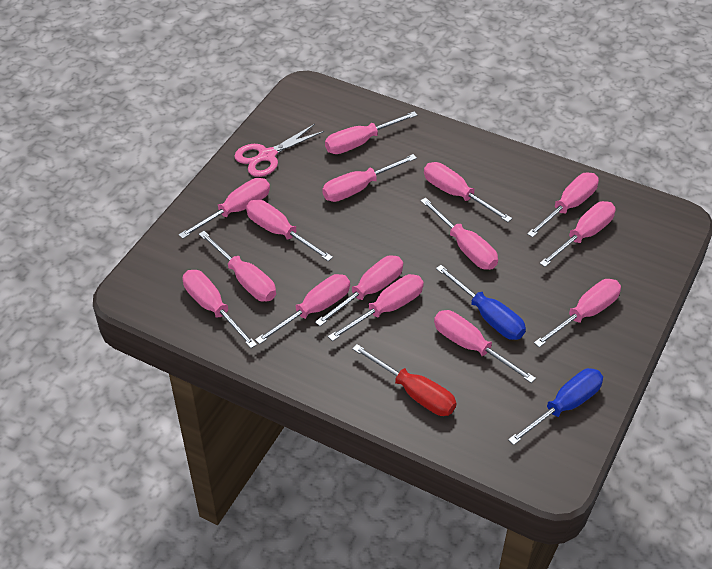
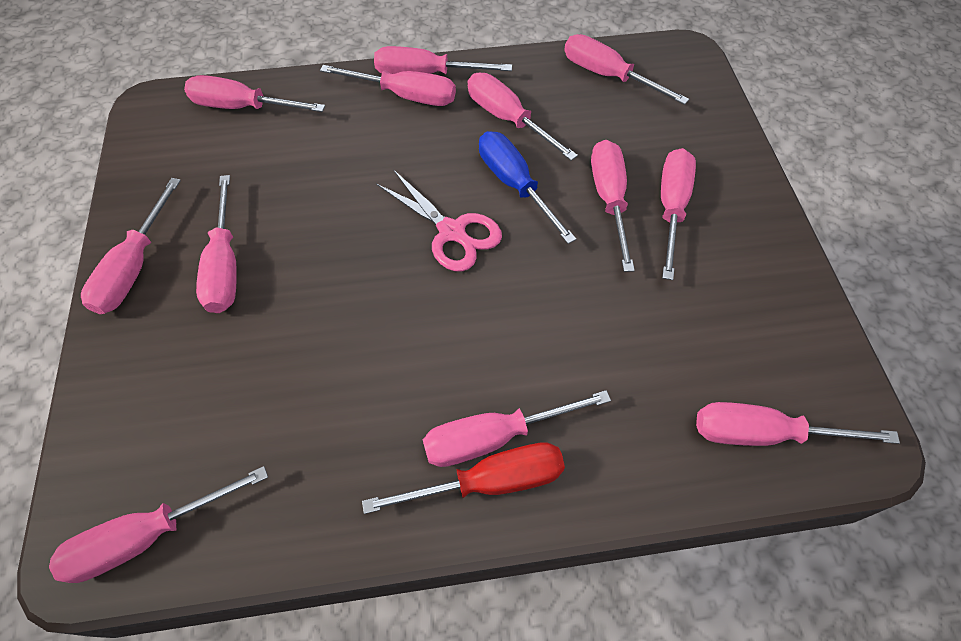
blue screwdriver: [436,265,526,340] [508,368,603,445] = 2 -> [479,131,576,244] = 1
pink screwdriver: [179,178,270,239] [183,270,257,348] [199,231,276,301] [246,200,333,261] [255,274,350,344] [315,255,403,326] [322,154,417,202] [325,111,417,154] [328,274,424,341] [420,197,498,270] [424,162,512,222] [434,310,536,383] [527,172,599,238] [534,279,621,347] [540,201,615,267] = 15 -> [49,466,268,583] [81,178,181,314] [184,75,325,112] [196,175,237,313] [320,65,456,106] [374,46,512,74] [423,390,611,467] [468,73,578,161] [564,34,689,105] [591,140,635,272] [661,148,696,280] [696,402,900,446] = 12

